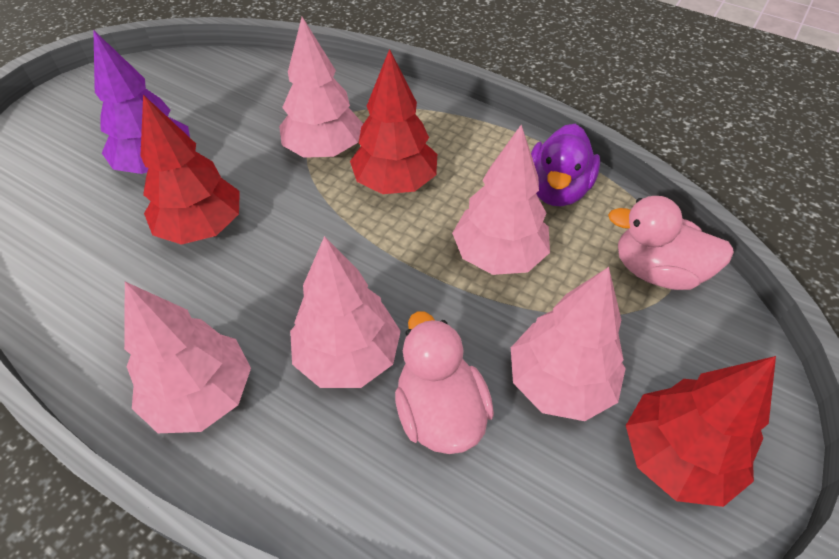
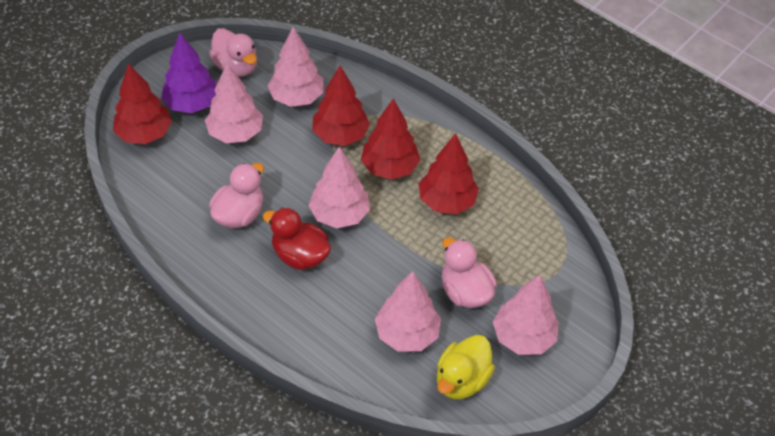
pink duck: [395,311,494,454] [608,196,734,290] = 2 -> [209,28,257,77] [209,163,264,228] [442,237,497,308] = 3
purple duck: [531,124,600,207] = 1 -> none = 0
red duck: none = 0 -> [263,207,331,270] = 1
red tree: [140,95,240,245] [350,49,437,194] [626,356,776,507] = 3 -> [113,63,172,144] [312,65,370,146] [361,98,420,180] [419,133,479,214] = 4
yellow duck: none = 0 -> [437,335,495,399] = 1

